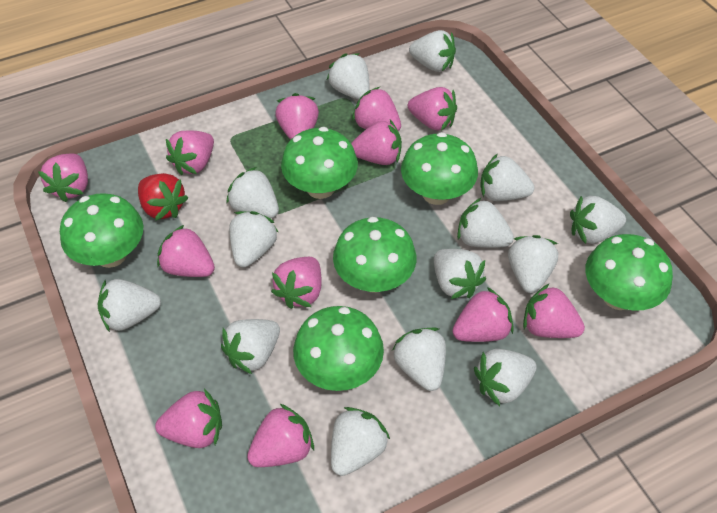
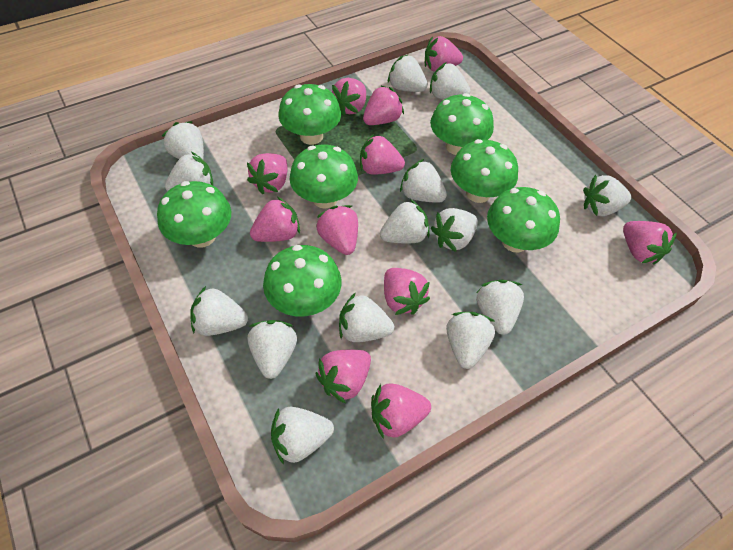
green mushroom: [60,193,143,268] [281,127,358,199] [293,306,384,391] [333,217,416,293] [401,132,478,205] [585,234,673,311] = 6 -> [157,181,231,248] [263,245,342,316] [278,84,341,145] [290,144,358,209] [430,93,494,155] [451,139,518,203] [487,187,560,252] = 7
pink strawberry: [38,153,88,202] [155,389,222,448] [157,225,215,277] [166,130,214,175] [247,404,314,467] [271,257,322,309] [275,93,319,140] [351,120,402,165] [352,87,401,131] [408,87,457,131] [452,287,514,342] [523,283,585,338] = 12 -> [247,153,288,195] [250,197,300,242] [315,350,371,403] [316,205,358,255] [332,78,366,116] [360,134,405,175] [363,85,404,125] [371,383,431,439] [384,268,430,315] [425,36,463,72] [623,221,677,265] = 11
red strawberry: [138,173,188,221] = 1 -> none = 0

